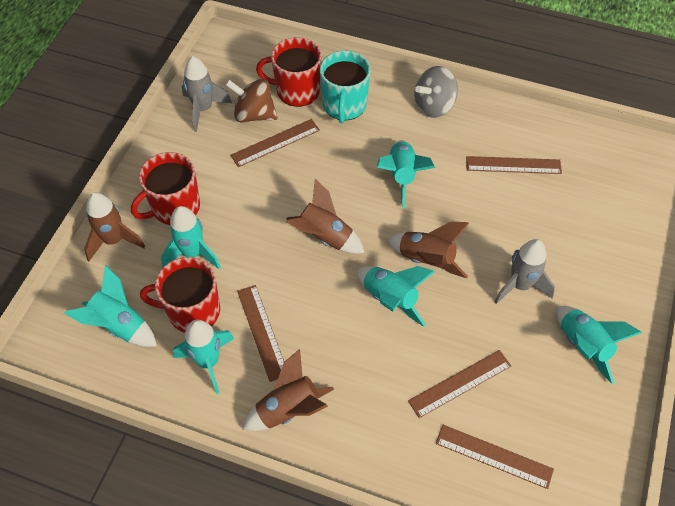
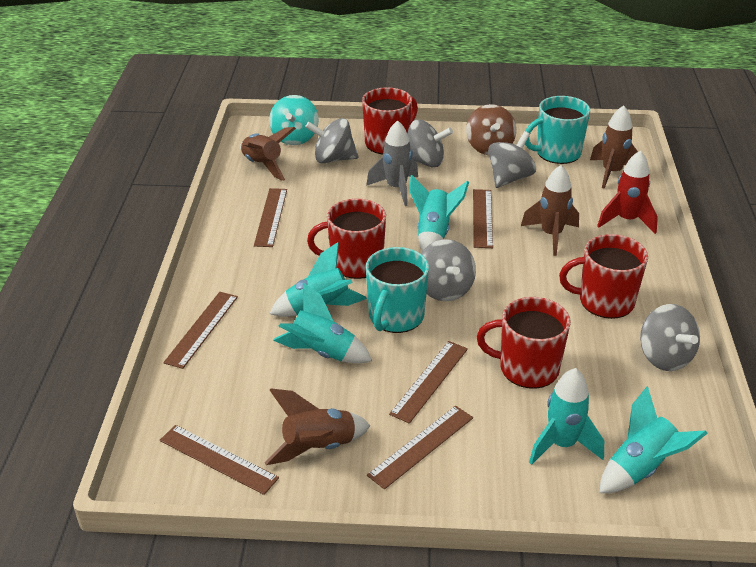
brown ruler: [230,119,320,167] [237,285,284,382] [408,350,511,418] [436,425,554,489] [466,156,562,174] = 5 -> [160,425,279,495] [163,292,238,369] [254,188,287,247] [367,405,473,489] [389,341,468,424] [473,189,493,248] = 6
grey rocket: [182,56,232,132] [494,239,555,304] = 2 -> [366,120,418,206] = 1
grey spinning top: [415,66,458,118] = 1 -> [305,118,358,164] [408,120,453,167] [421,239,476,301] [488,131,536,188] [640,304,700,371] = 5
red mug: [131,152,200,225] [140,257,220,333] [256,37,322,107] = 3 -> [307,199,386,279] [362,87,418,154] [477,297,571,389] [559,234,648,319] = 4
red rocket: none = 0 -> [597,150,658,234] = 1
turquoise mug: [320,51,371,123] = 1 -> [366,247,429,333] [525,96,590,164] = 2
turquoise rocket: [64,265,157,347] [161,206,221,269] [173,320,234,394] [357,266,435,327] [377,140,435,208] [556,306,642,384] = 6 -> [270,242,367,317] [273,282,372,363] [410,175,469,251] [529,368,604,465] [600,386,708,493] = 5
turquoise spinning top: none = 0 -> [269,95,319,145] = 1

